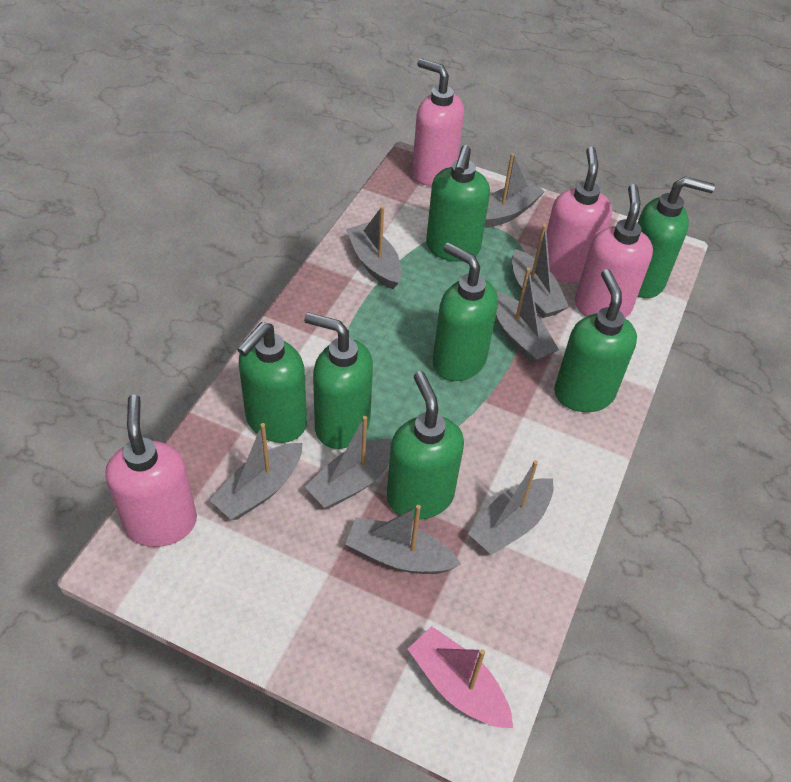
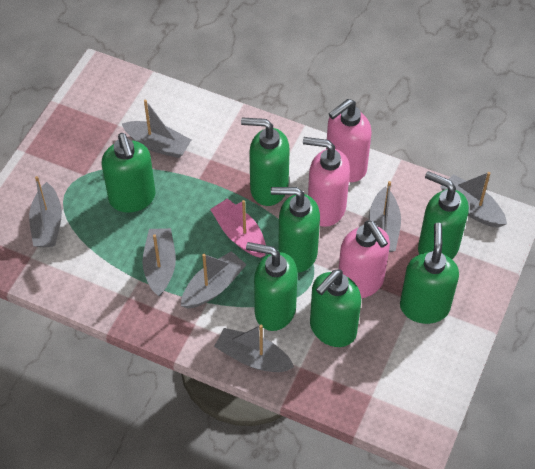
grey boat: [210,423,302,520] [305,416,392,508] [345,505,461,574] [346,206,401,289] [468,460,553,555] [484,153,545,228] [496,268,559,363] [512,224,569,318] = 8 -> [29,176,62,247] [122,100,191,158] [142,228,176,297] [181,251,247,309] [214,325,294,372] [369,181,401,252] [440,172,507,228] = 7
pink soap dispenser: [105,395,197,547] [412,58,464,186] [546,147,612,283] [575,184,653,318] = 4 -> [303,137,350,227] [326,99,372,182] [339,220,390,298] = 3

